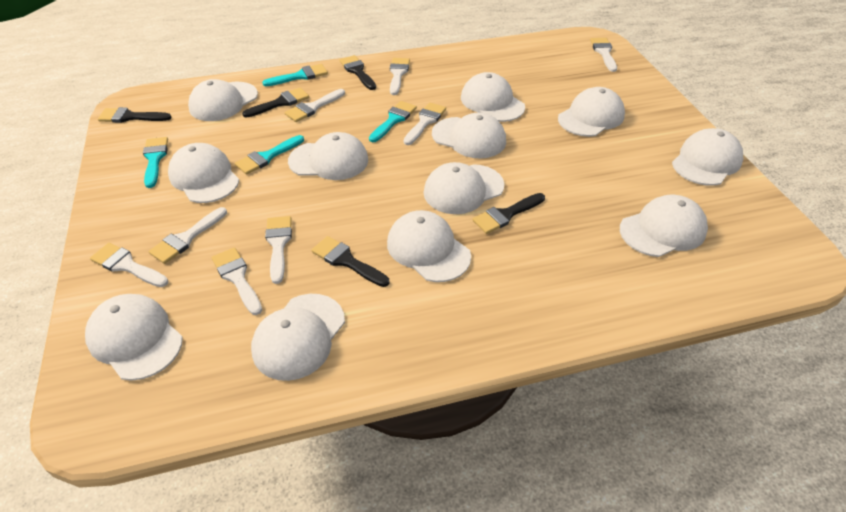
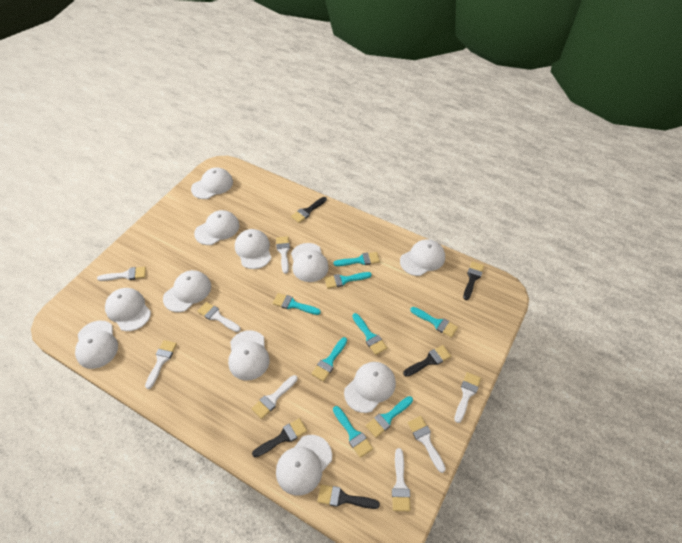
turquoise brush: [143,137,168,188] [235,135,304,175] [262,64,328,86] [369,101,417,142] = 4 -> [273,293,321,315] [311,337,347,382] [324,272,372,289] [333,252,380,266] [333,406,373,458] [352,313,387,355] [366,396,413,438] [410,307,458,338] = 8
white cap: [85,294,183,381] [168,143,239,203] [188,79,258,121] [251,294,345,381] [288,132,368,180] [387,210,471,282] [424,162,504,214] [432,113,506,158] [461,72,525,122] [558,87,625,137] [620,195,708,257] [672,128,743,186] = 12 -> [75,320,118,369] [105,288,151,331] [163,270,211,312] [191,167,233,199] [194,210,239,245] [228,330,270,380] [235,229,271,269] [276,435,332,496] [291,243,329,282] [344,362,396,413] [400,239,445,276] = 11

